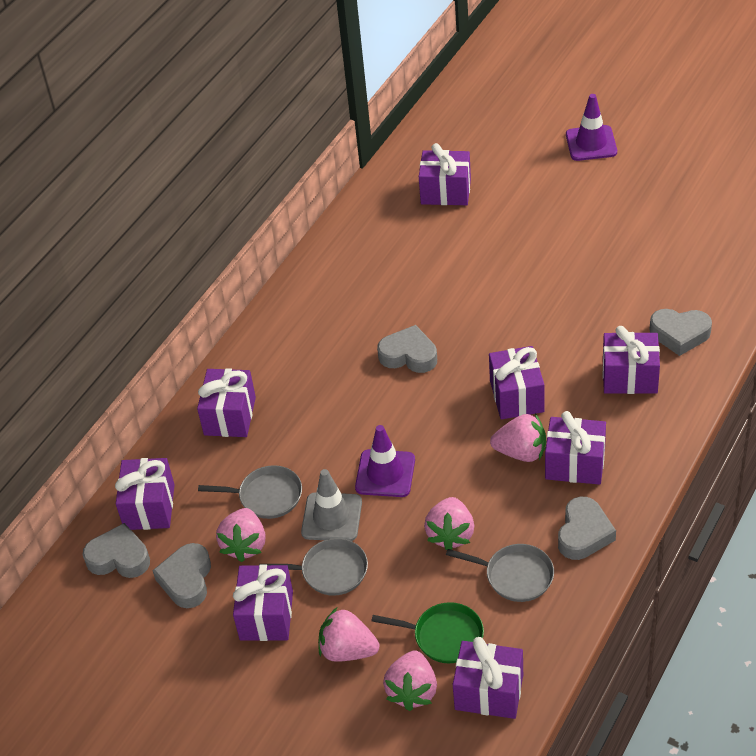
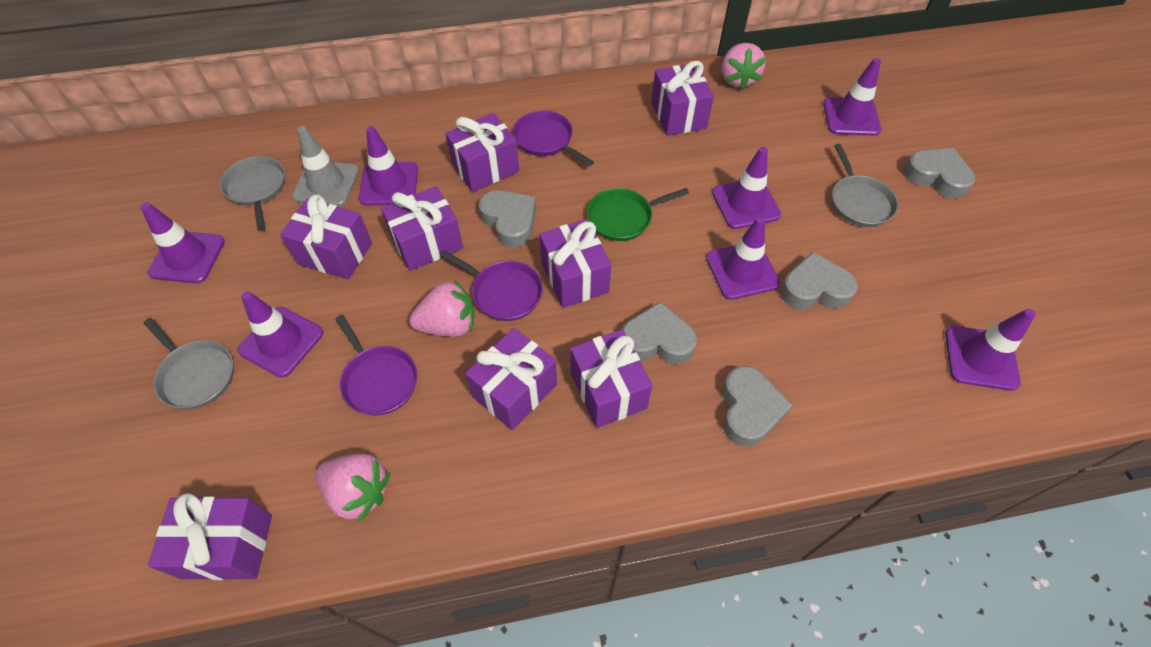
pink strawberry: [216,508,266,562] [318,608,380,662] [383,650,437,711] [424,497,474,550] [490,414,546,462] = 5 -> [316,454,390,522] [409,280,475,337] [722,43,766,90] = 3
purple pan: none = 0 -> [336,315,417,415] [440,250,543,321] [513,111,594,166] = 3
purple traffic cone: [355,425,415,497] [566,94,617,161] = 2 -> [140,202,225,283] [237,291,323,377] [359,126,418,206] [706,216,780,300] [712,147,781,229] [823,58,881,136] [945,309,1036,391] = 7

